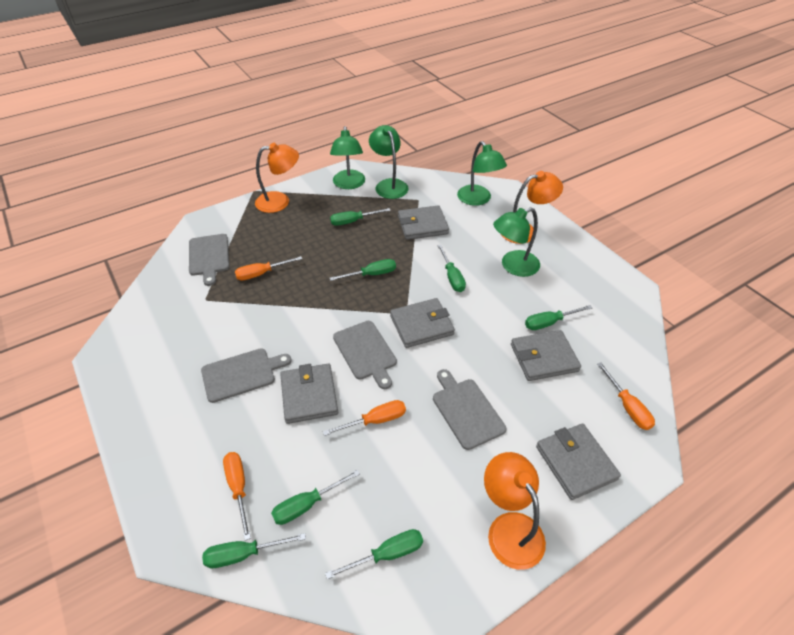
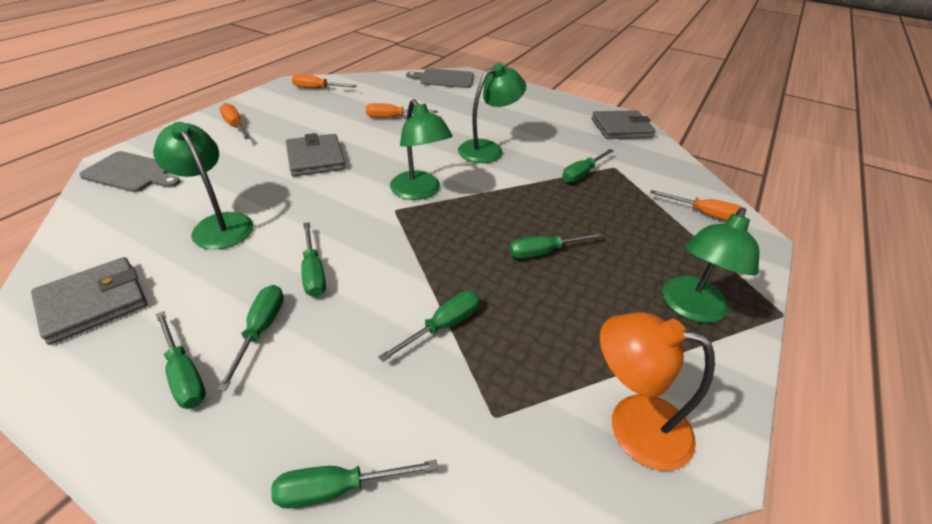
grey cutting board: [189,234,230,286] [201,348,292,403] [333,321,397,389] [433,369,506,450] = 4 -> [79,151,181,192] [406,68,474,88] = 2
grey wallet: [280,363,338,424] [390,298,455,348] [398,205,449,240] [511,330,581,381] [536,423,621,500] = 5 -> [31,257,147,345] [286,133,346,176] [592,110,656,139] = 3
orange lamp: [255,143,299,213] [484,452,546,570] [501,171,563,244] = 3 -> [600,312,715,471] = 1

